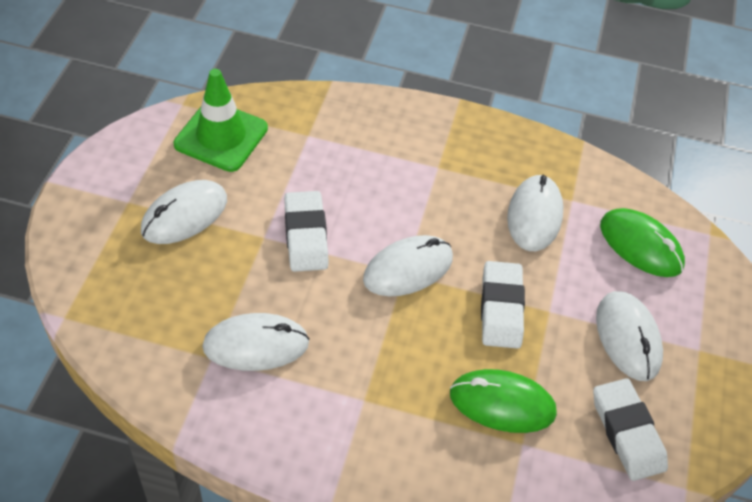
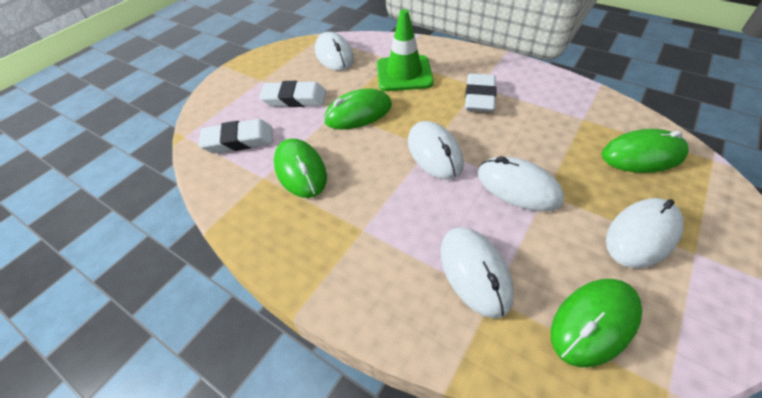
green mouse: [450,369,557,433] [600,208,685,277] = 2 -> [274,138,327,198] [324,88,392,130] [551,279,642,367] [602,129,689,173] = 4

